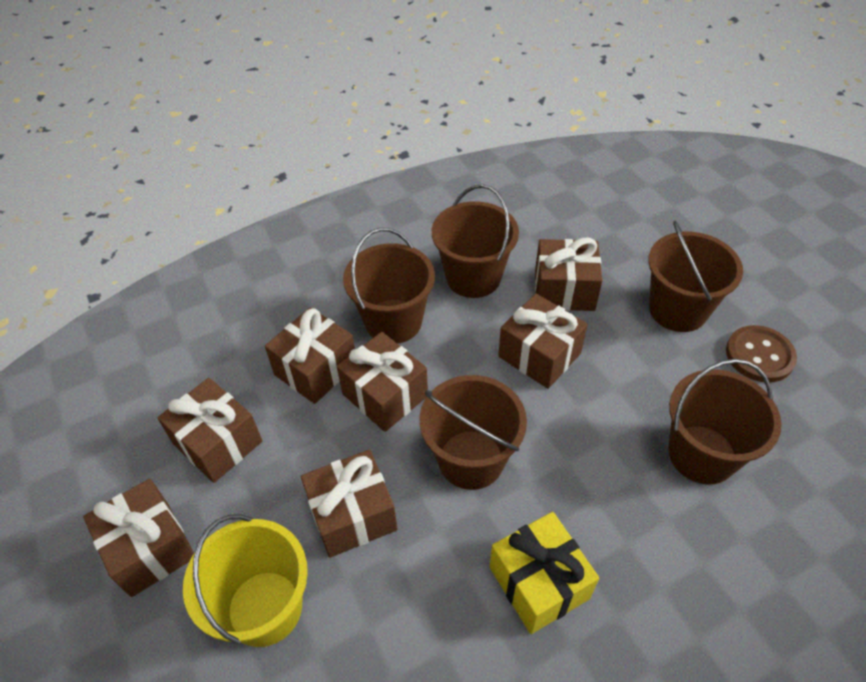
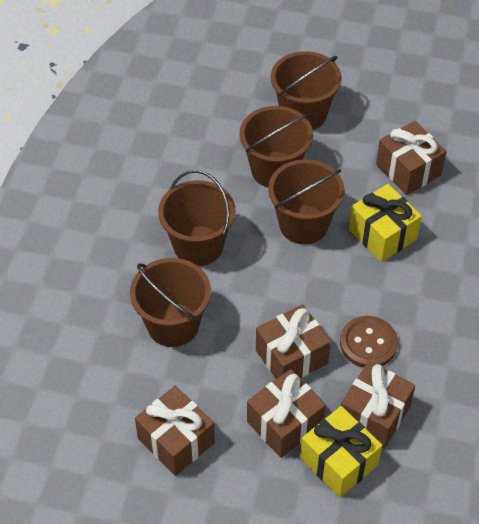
brown gift: [83,479,194,597] [157,378,262,483] [265,307,355,404] [301,450,397,558] [337,332,428,432] [498,294,588,389] [535,238,603,311] = 7 -> [135,386,215,476] [247,369,326,458] [256,304,331,379] [341,361,415,449] [376,121,447,195] = 5
yellow bucket: [183,514,308,647] = 1 -> none = 0
yellow gift: [490,512,599,634] = 1 -> [300,406,382,497] [349,184,422,262] = 2

